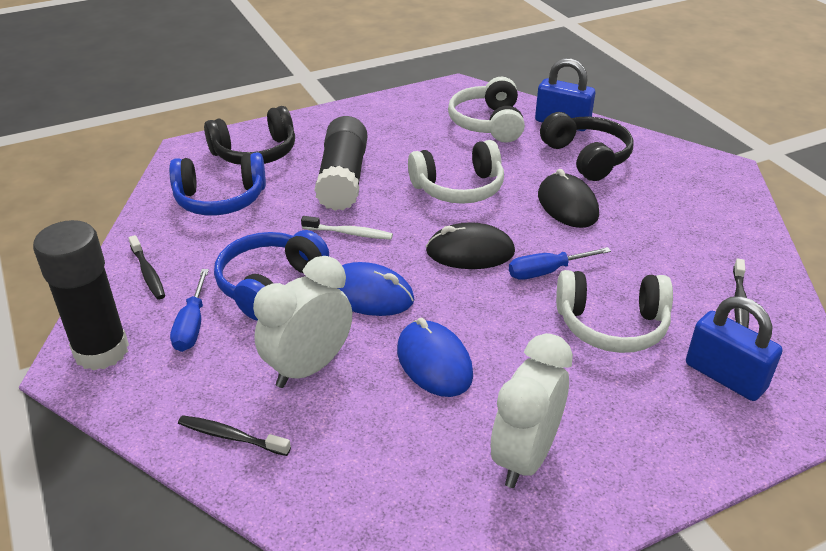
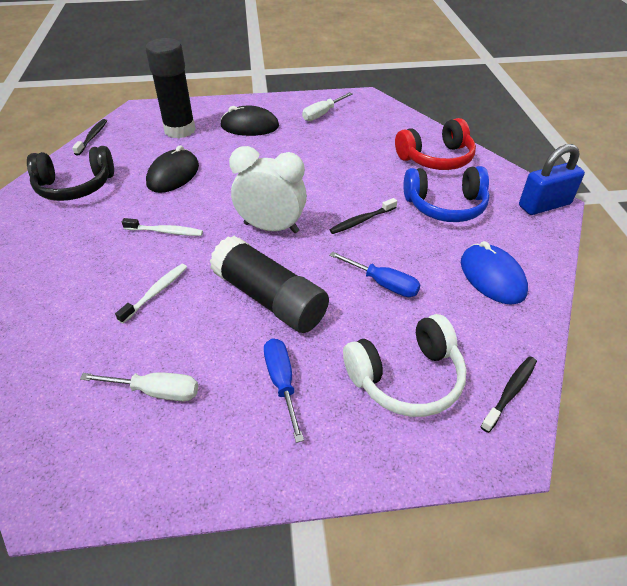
black headphones: [204,106,295,165] [540,112,633,181] = 2 -> [27,146,114,201] = 1
blue headphones: [169,153,266,215] [214,230,329,321] = 2 -> [404,166,490,222] = 1
blue mouse: [338,262,414,316] [397,318,473,397] = 2 -> [461,241,528,305] = 1
blue padlock: [535,58,595,131] [686,296,782,401] = 2 -> [519,144,585,215] = 1
red headphones: none = 0 -> [395,118,476,170] = 1
white clock: [253,256,352,388] [491,333,573,488] = 2 -> [229,146,307,233] = 1
white headphones: [408,140,504,204] [448,77,525,143] [556,270,673,353] = 3 -> [343,314,467,417] = 1
white screwdriver: none = 0 -> [80,372,198,401] [302,92,353,121] = 2
white toothbrush: [301,216,393,240] = 1 -> [115,264,187,324] [122,218,203,236] = 2

